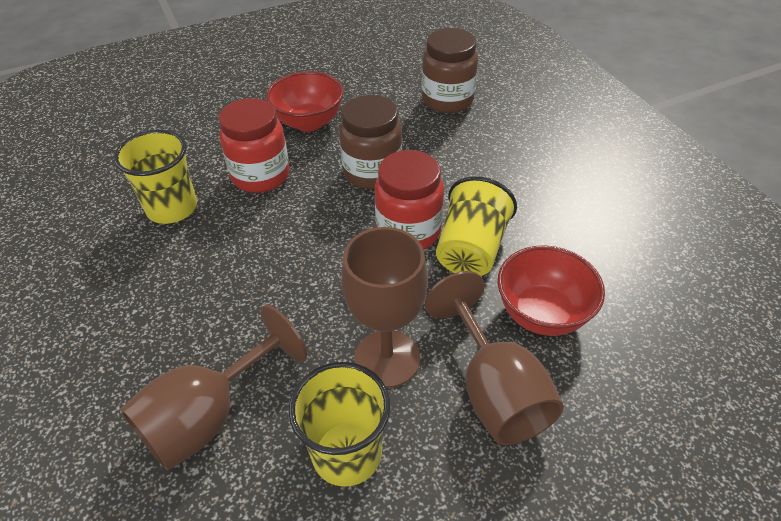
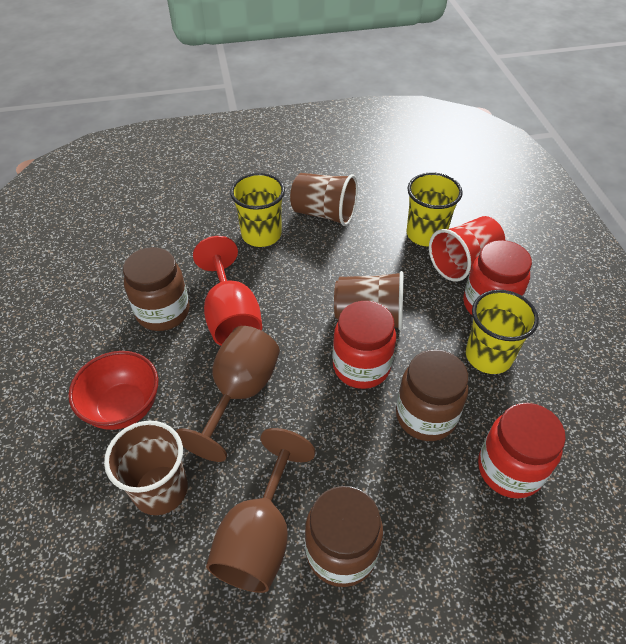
brown cup: none = 0 -> [104,421,188,515] [290,173,358,226] [334,271,404,330] = 3
brown goblet: [120,305,307,470] [341,227,428,388] [425,271,564,445] = 3 -> [176,326,280,462] [206,428,315,593] = 2
brown jar: [339,95,402,189] [422,28,478,113] = 2 -> [123,247,190,331] [305,486,383,587] [396,349,469,441] = 3
red bowl: [266,71,344,132] [498,245,605,336] = 2 -> [68,351,158,430] = 1
red cup: none = 0 -> [429,216,505,282] = 1
red goblet: none = 0 -> [193,236,262,346] = 1
red jar: [219,98,290,193] [375,150,444,249] = 2 -> [332,301,396,389] [463,240,532,316] [478,403,566,498] = 3

